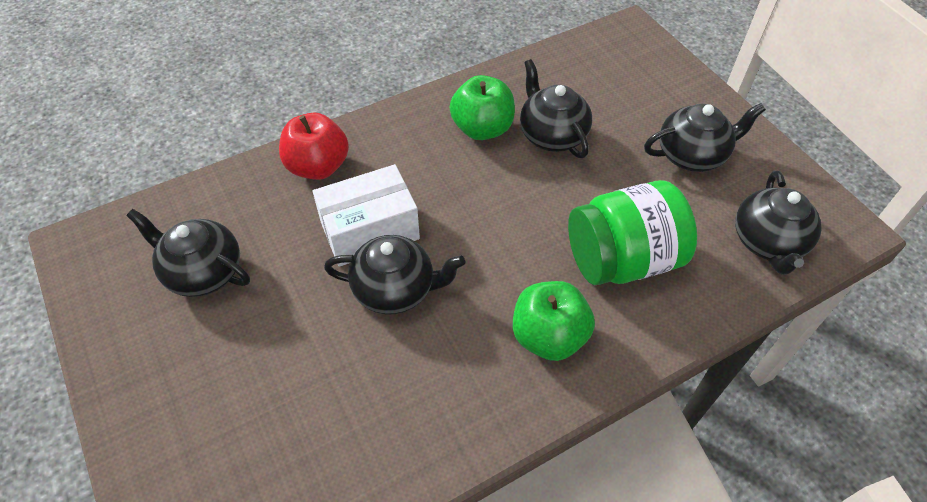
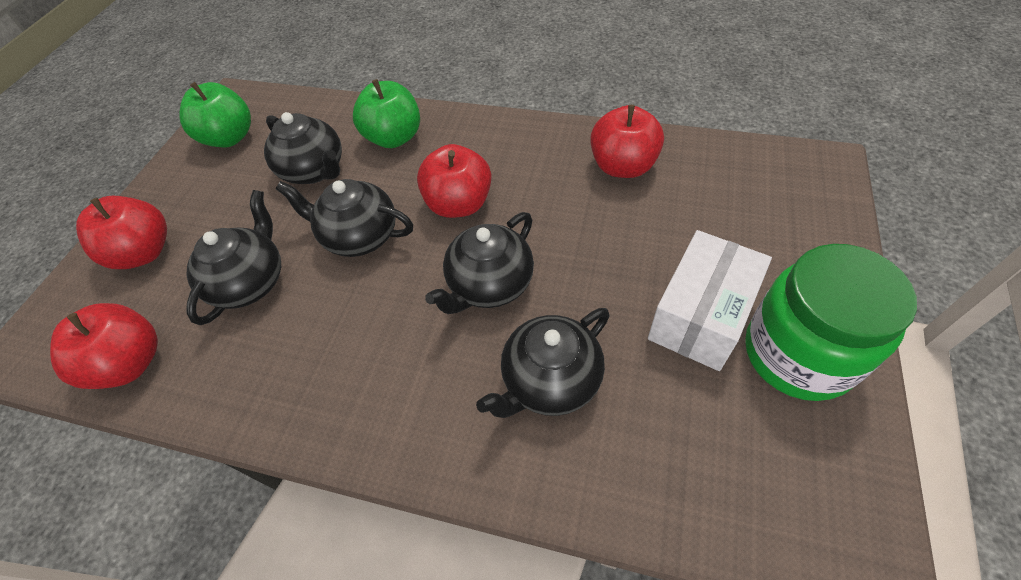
red apple: [279,113,349,180] = 1 -> [50,303,158,389] [76,196,167,269] [417,144,492,218] [590,105,664,178] = 4

